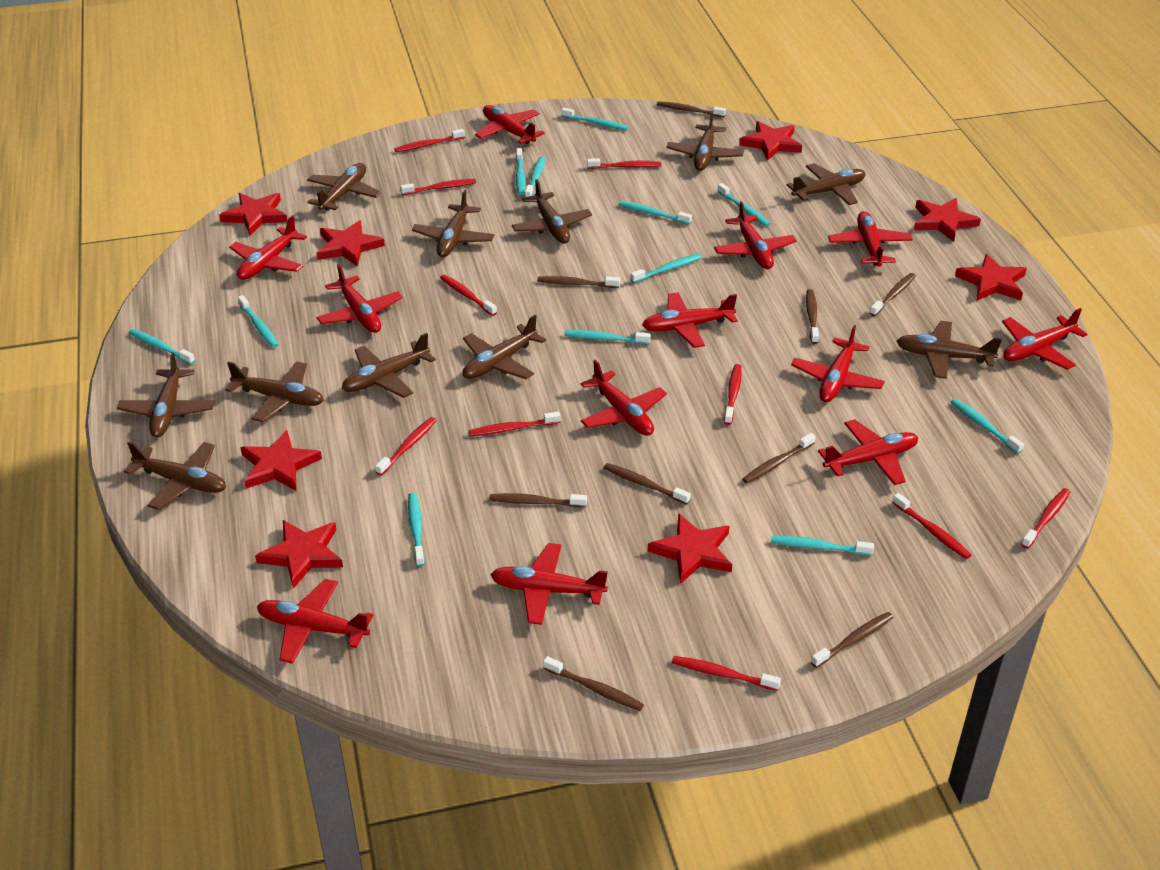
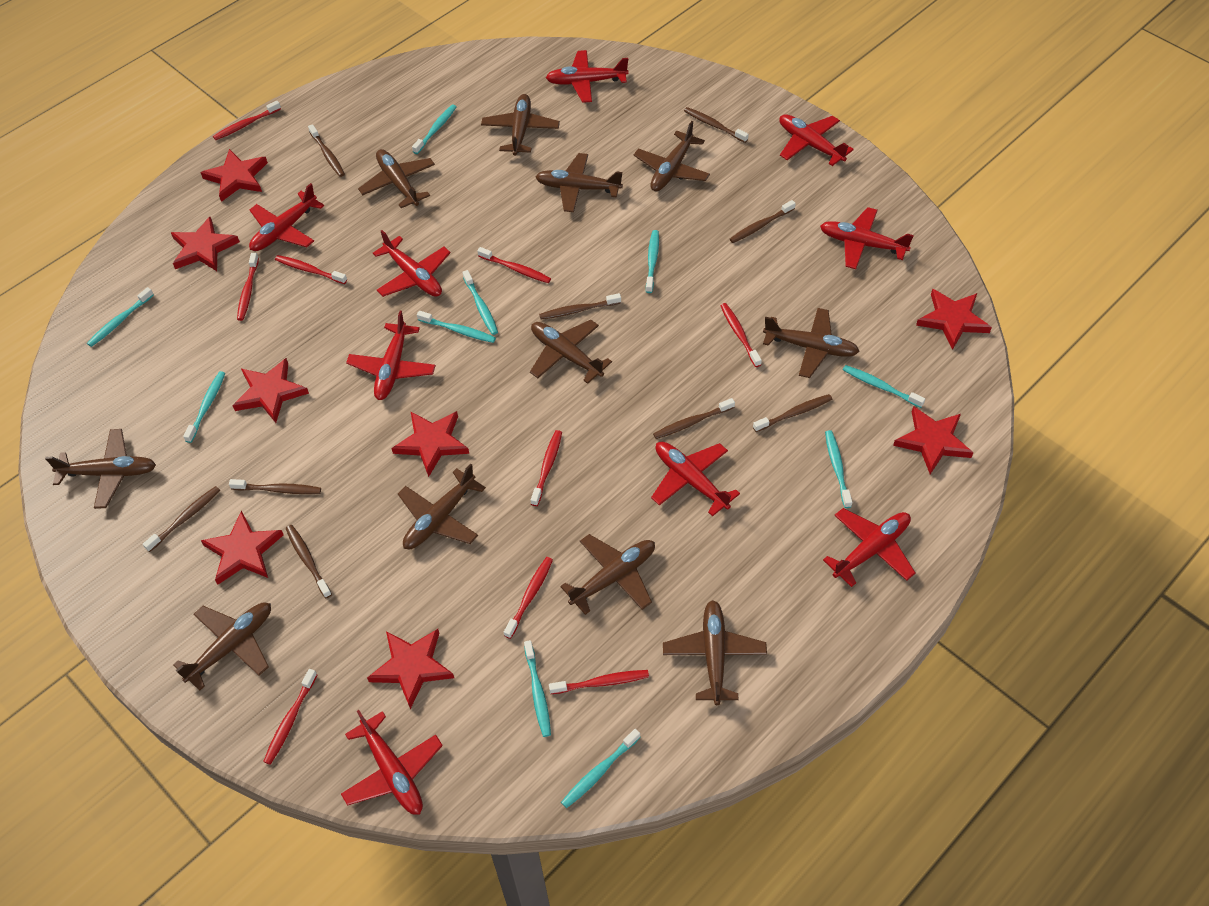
red plane: [229,215,307,280] [257,579,373,664] [316,264,403,333] [475,105,545,144] [490,543,608,625] [580,359,667,436] [642,292,738,348] [714,201,797,269] [791,325,885,402] [818,419,919,485] [828,211,913,267] [1002,308,1087,370] = 12 -> [249,183,324,251] [341,710,443,815] [346,311,436,400] [373,230,451,297] [546,50,629,103] [651,442,740,517] [779,114,854,166] [820,207,914,269] [823,508,915,587] = 9
red toothbrush: [375,417,437,476] [394,129,465,152] [400,179,476,195] [440,275,497,316] [469,412,560,436] [587,158,662,169] [672,656,781,691] [724,364,742,425] [892,493,971,559] [1021,488,1070,549] = 10 -> [213,101,281,140] [237,253,259,321] [263,669,317,765] [275,255,347,284] [477,247,551,283] [504,557,553,639] [531,430,562,506] [549,670,649,694] [720,303,762,367] = 9
turquoise toothbrush: [129,329,195,364] [238,295,279,348] [408,493,425,566] [516,148,525,195] [525,156,545,197] [561,107,629,131] [564,330,651,344] [619,201,692,224] [631,254,702,283] [717,183,770,226] [771,536,874,556] [951,399,1024,454] = 12 -> [87,287,154,347] [183,371,225,443] [412,104,456,154] [417,311,496,343] [463,270,498,335] [524,640,551,737] [561,729,640,808] [646,230,659,293] [825,430,852,508] [843,365,925,408] = 10

